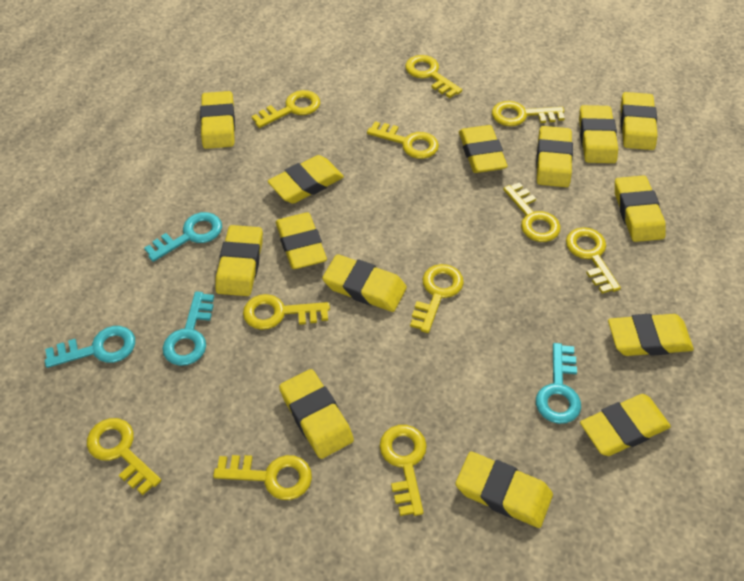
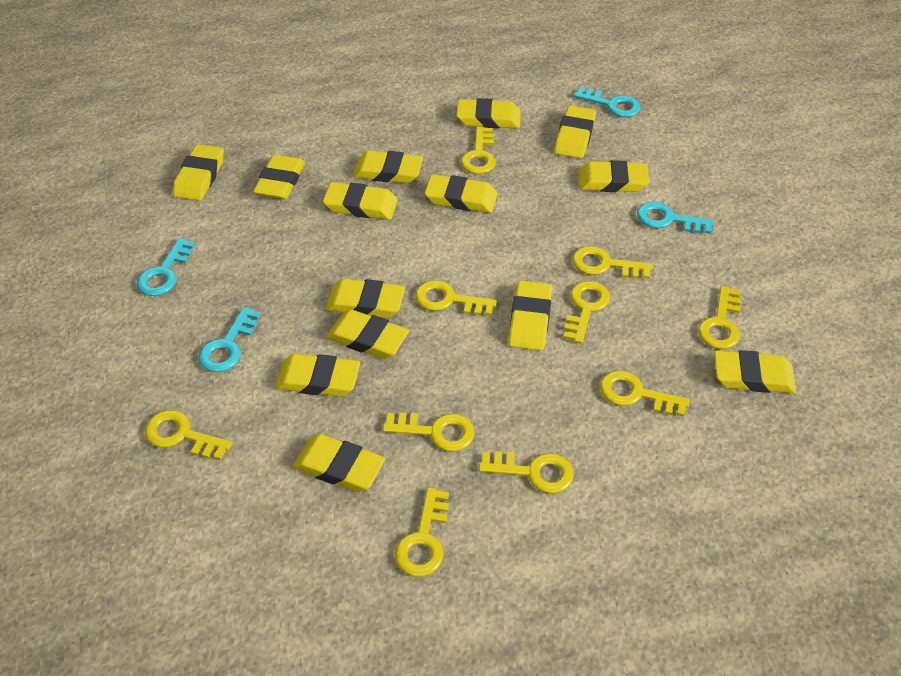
yellow key: [87,418,161,495] [213,455,312,500] [243,294,330,330] [252,90,320,128] [367,121,439,159] [380,425,427,516] [405,55,462,98] [410,264,464,333] [492,101,565,126] [503,182,561,242] [566,227,621,294] = 11 -> [145,410,232,460] [383,412,475,451] [394,488,449,577] [415,280,497,316] [461,126,496,174] [479,451,574,493] [563,281,610,344] [572,246,653,279] [600,370,690,417] [698,286,741,349] = 10

